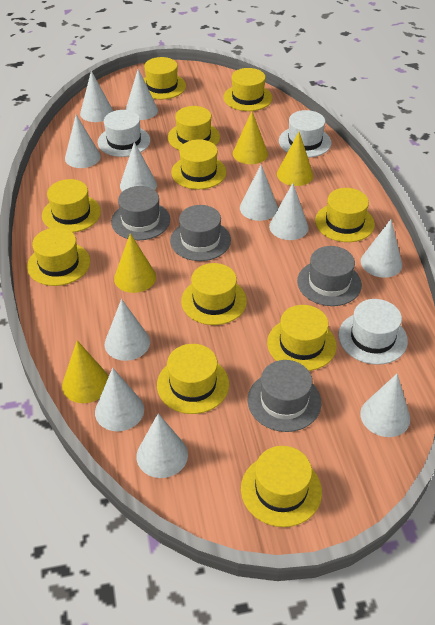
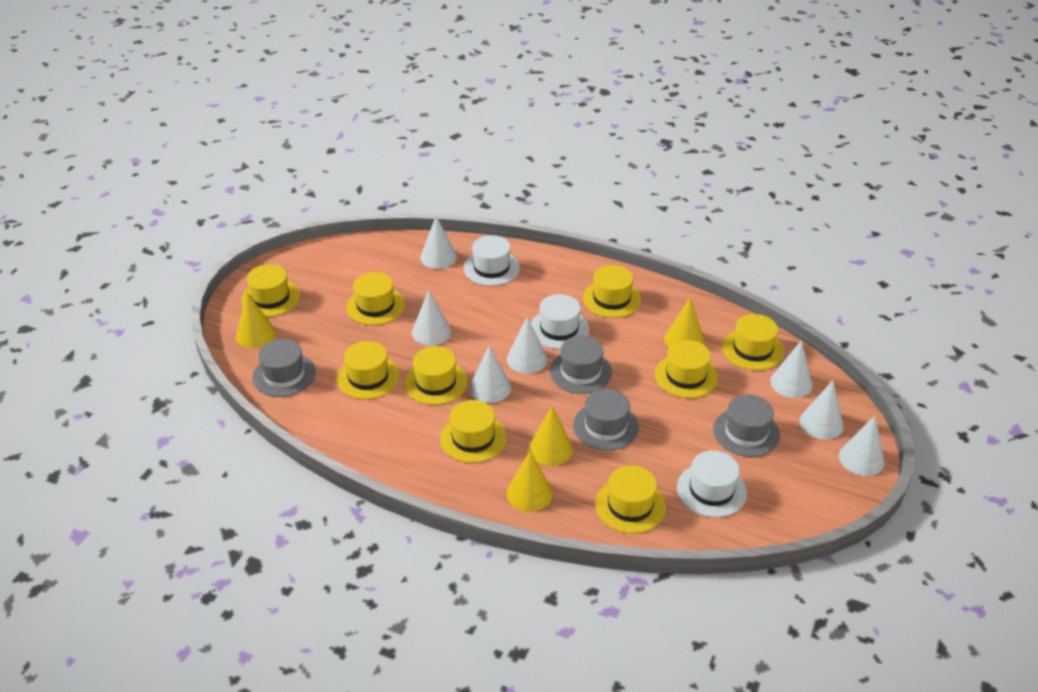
white cone: [65,115,101,168] [80,71,113,122] [95,368,144,431] [105,299,150,361] [120,142,157,192] [126,69,158,120] [137,414,188,478] [240,165,278,221] [269,183,309,240] [360,373,410,437] [361,219,402,278] = 11 -> [412,289,451,346] [420,216,457,269] [469,345,511,403] [507,317,547,374] [770,340,813,398] [800,380,844,439] [839,416,885,476] = 7
yellow hat: [27,227,90,286] [42,179,101,233] [143,57,186,100] [157,344,229,414] [168,106,220,150] [171,139,227,189] [181,263,247,325] [223,68,272,111] [241,446,322,527] [267,305,337,371] [315,188,375,242] = 11 -> [241,264,300,317] [337,341,400,399] [346,272,405,325] [404,346,467,405] [440,400,507,463] [583,265,641,318] [595,465,666,533] [655,340,718,398] [722,314,784,370] = 9

